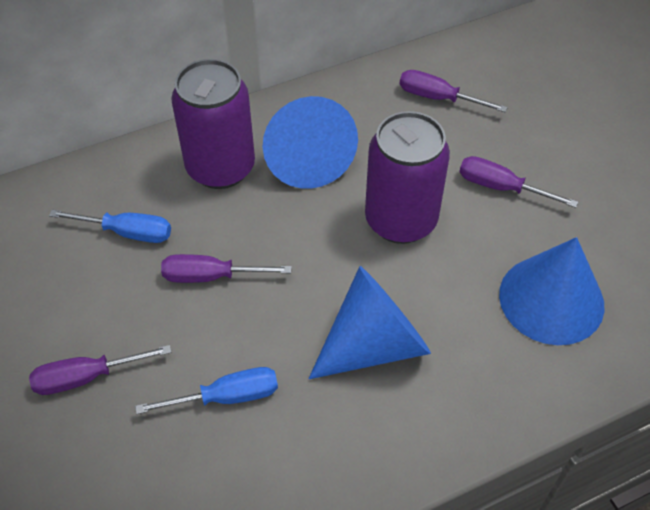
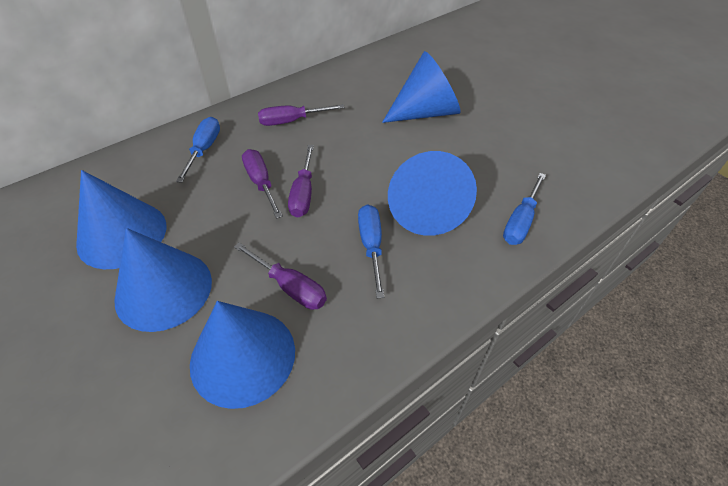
blue cone: [263,96,358,189] [308,266,431,379] [499,237,604,345] = 3 -> [76,170,166,269] [114,228,212,332] [190,301,295,409] [382,51,461,123] [388,151,477,236] = 5
blue screwdriver: [49,210,171,243] [135,367,278,414] = 2 -> [176,117,220,183] [358,204,384,298] [503,173,546,245] = 3
purple can: [171,59,255,189] [365,111,450,244] = 2 -> none = 0

